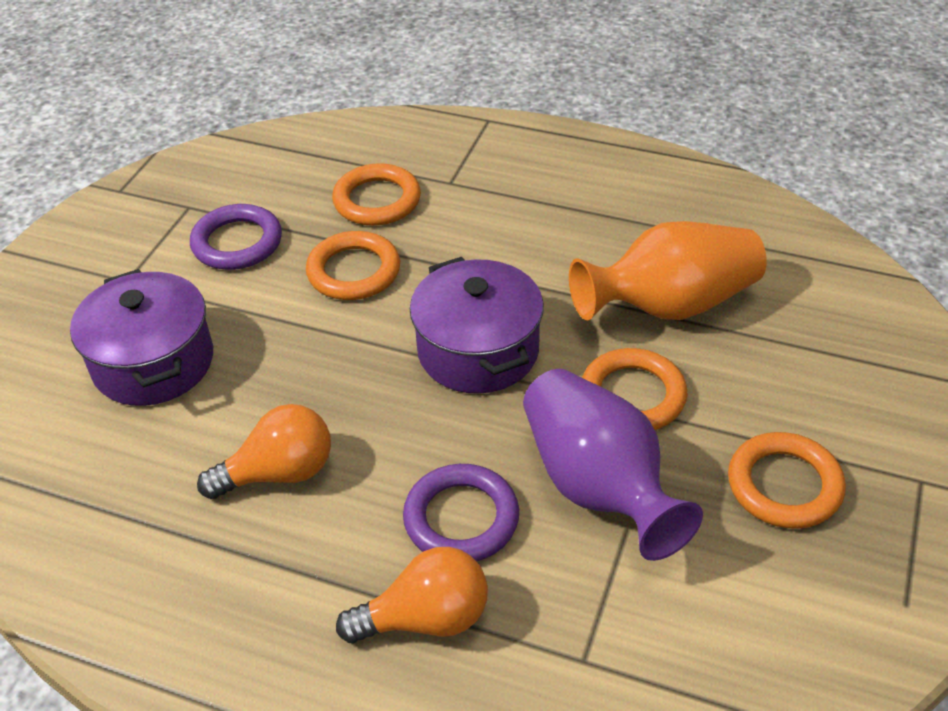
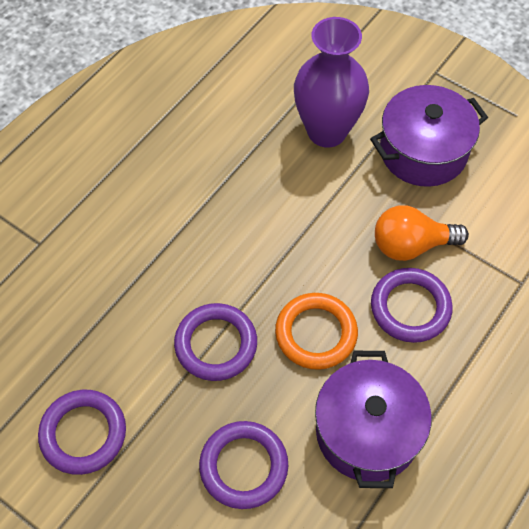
orange light bulb: [197,404,331,499] [336,547,488,643] = 2 -> [375,205,469,261] = 1
orange ring: [306,231,400,300] [332,163,421,226] [582,348,688,430] [728,432,846,529] = 4 -> [275,293,358,370] = 1
orange vase: [569,221,767,320] = 1 -> none = 0
purple ring: [190,204,282,270] [403,464,519,562] = 2 -> [38,390,126,475] [174,303,257,381] [199,421,288,509] [371,268,453,343] = 4

